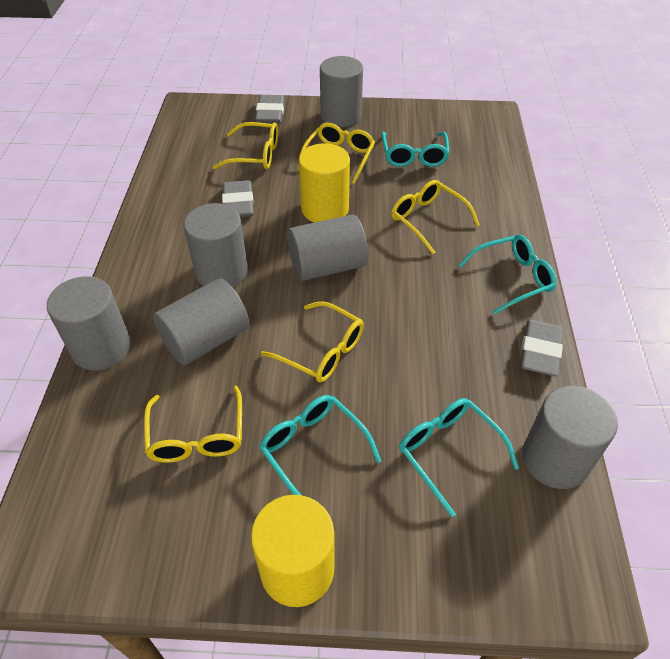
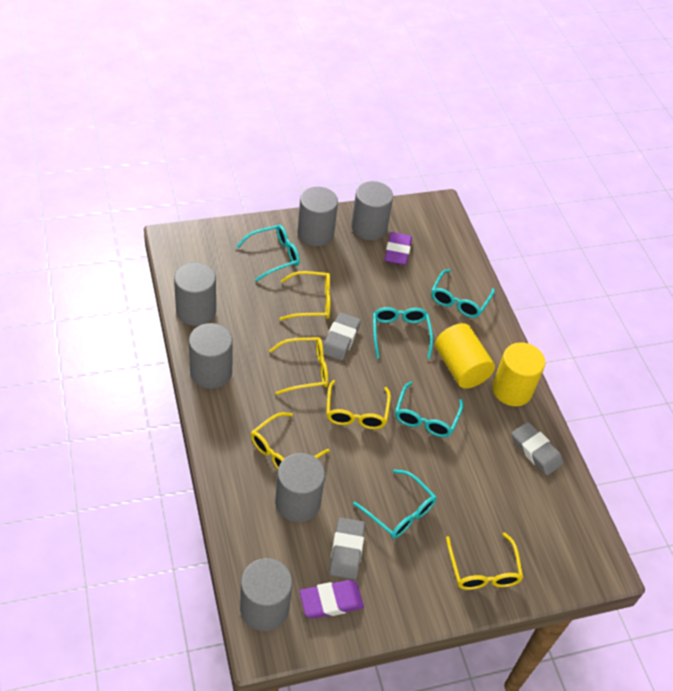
purple eraser: none = 0 -> [300,580,364,619] [384,232,412,265] = 2
turquoise glasses: [259,395,381,495] [382,132,450,167] [399,398,519,517] [458,235,557,315] = 4 -> [237,225,300,281] [353,469,436,539] [373,307,433,359] [395,382,464,437] [431,270,495,318] = 5

